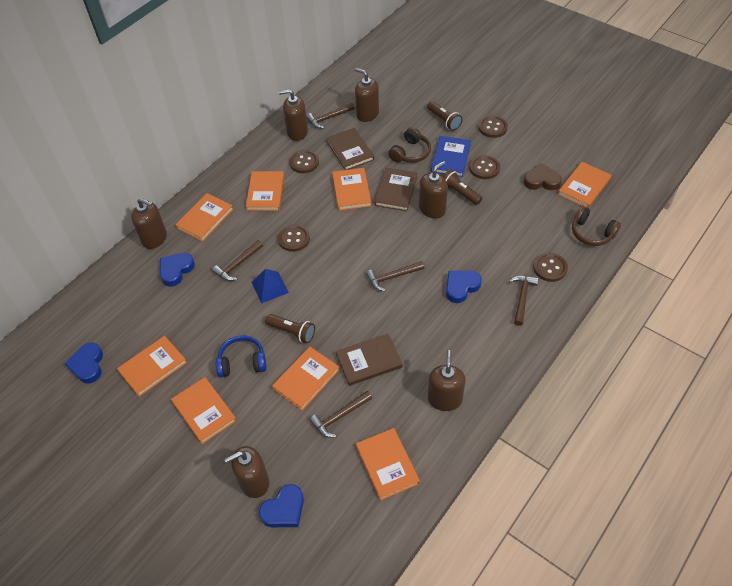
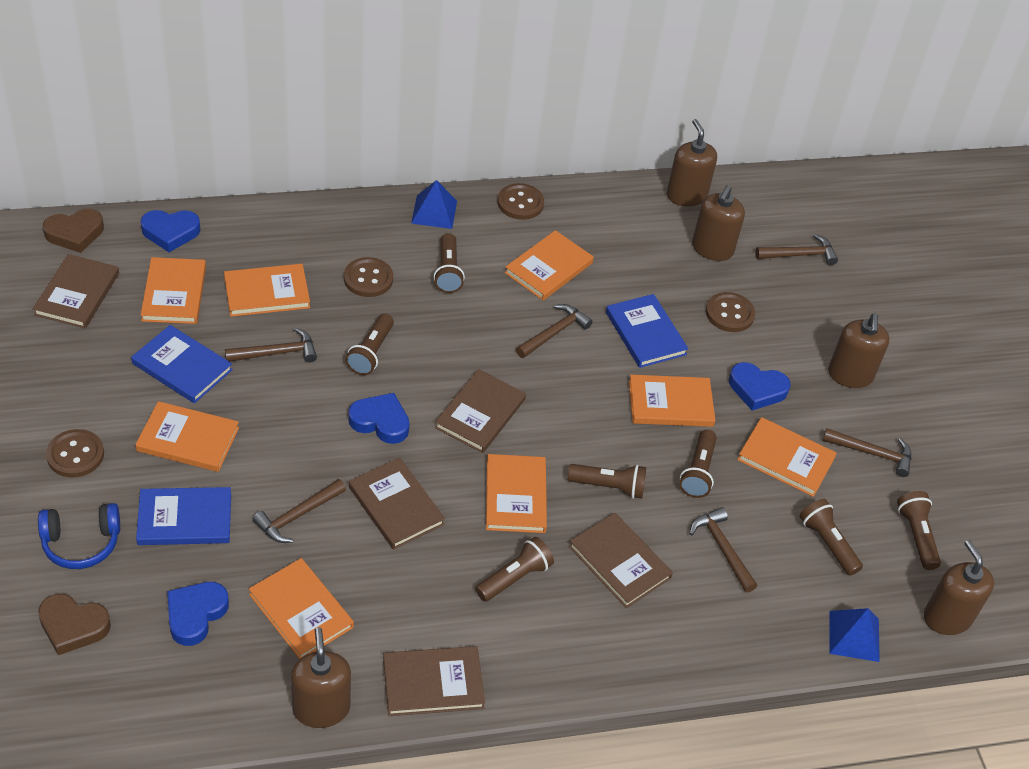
blue book: [431,136,471,177] = 1 -> [131,325,233,403] [136,487,231,545] [606,294,689,368] = 3
blue pyramid: [251,269,289,304] = 1 -> [411,180,457,229] [829,608,880,662] = 2
brown book: [326,128,374,170] [336,334,403,386] [375,167,418,211] = 3 -> [33,254,119,329] [349,458,445,550] [383,646,485,716] [435,369,526,453] [569,513,673,608] = 5
brown button: [278,224,310,252] [289,150,319,173] [469,155,500,179] [478,115,508,138] [533,253,568,282] = 5 -> [46,429,104,478] [344,257,393,297] [498,183,544,220] [706,292,755,332] = 4
brown flashlight: [265,314,315,343] [427,101,462,131] [443,169,482,205] = 3 -> [345,314,394,375] [433,233,465,293] [475,537,554,602] [567,464,646,499] [679,430,717,498] [799,499,863,576] [897,491,941,570] = 7
brown hammer: [212,240,263,281] [306,103,355,128] [310,391,372,438] [366,261,425,291] [509,276,538,326] = 5 -> [225,328,317,362] [252,479,346,543] [516,304,593,358] [689,507,757,593] [755,234,838,265] [823,428,912,477] = 6
brown headphones: [388,127,431,163] [572,206,621,246] = 2 -> none = 0
brown heart: [523,163,562,190] = 1 -> [38,594,111,655] [43,209,104,253] = 2
brown soap dispenser: [131,198,167,249] [224,446,269,498] [278,89,308,141] [355,68,379,122] [419,161,448,219] [428,350,466,411] = 6 -> [291,627,351,728] [667,119,717,207] [692,185,745,261] [828,314,890,388] [924,540,994,635] = 5

